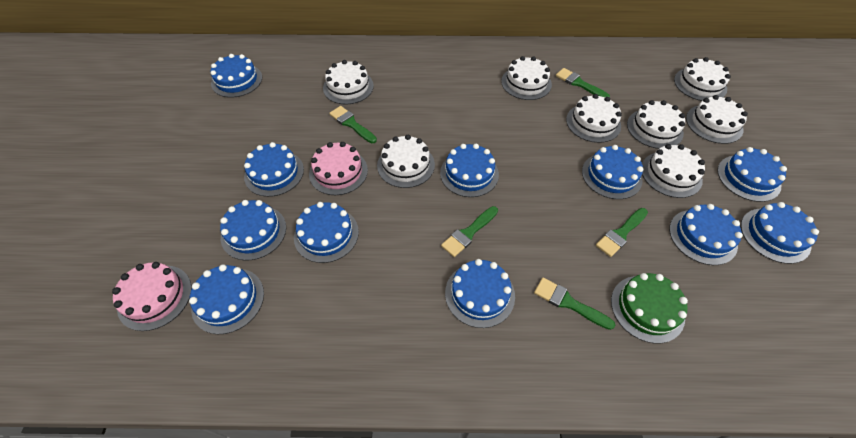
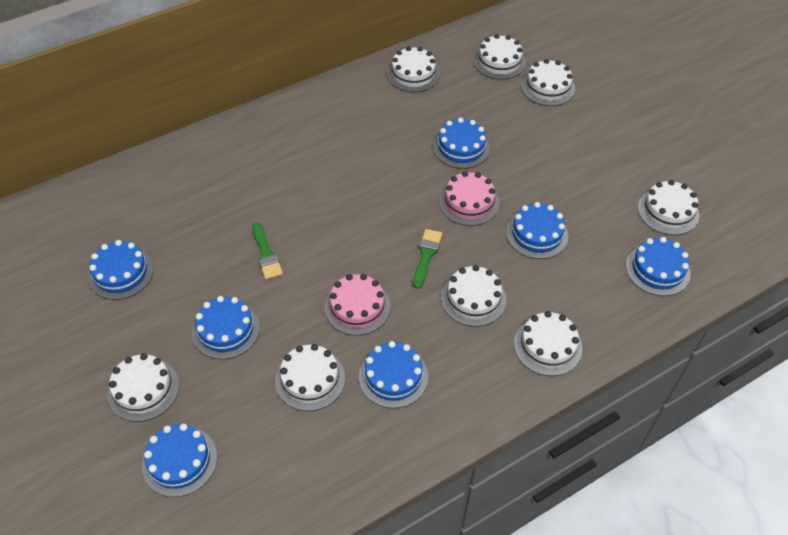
blue cake: [189,264,264,334] [210,54,262,98] [220,200,286,261] [244,142,304,197] [294,202,359,263] [440,144,499,197] [445,259,515,328] [582,145,644,199] [669,204,743,265] [717,147,787,202] [741,202,819,264] = 11 -> [88,240,154,300] [142,423,217,497] [192,296,260,360] [359,341,428,408] [433,118,490,169] [506,202,568,259] [626,237,691,296] = 7
green brush: [329,106,377,143] [441,206,498,257] [534,277,615,330] [556,68,610,97] [596,208,648,257] = 5 -> [252,222,283,280] [413,229,442,289] = 2
green cake: [611,273,688,343] = 1 -> none = 0

